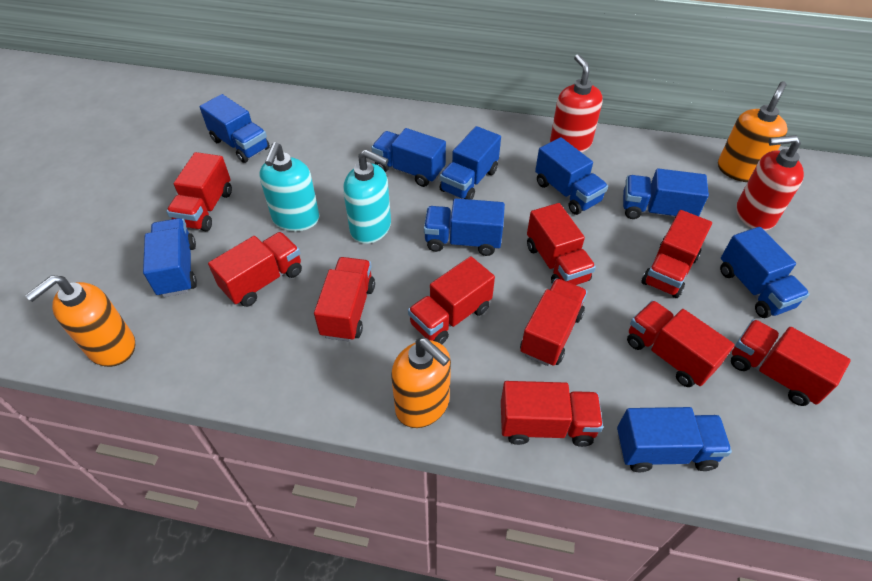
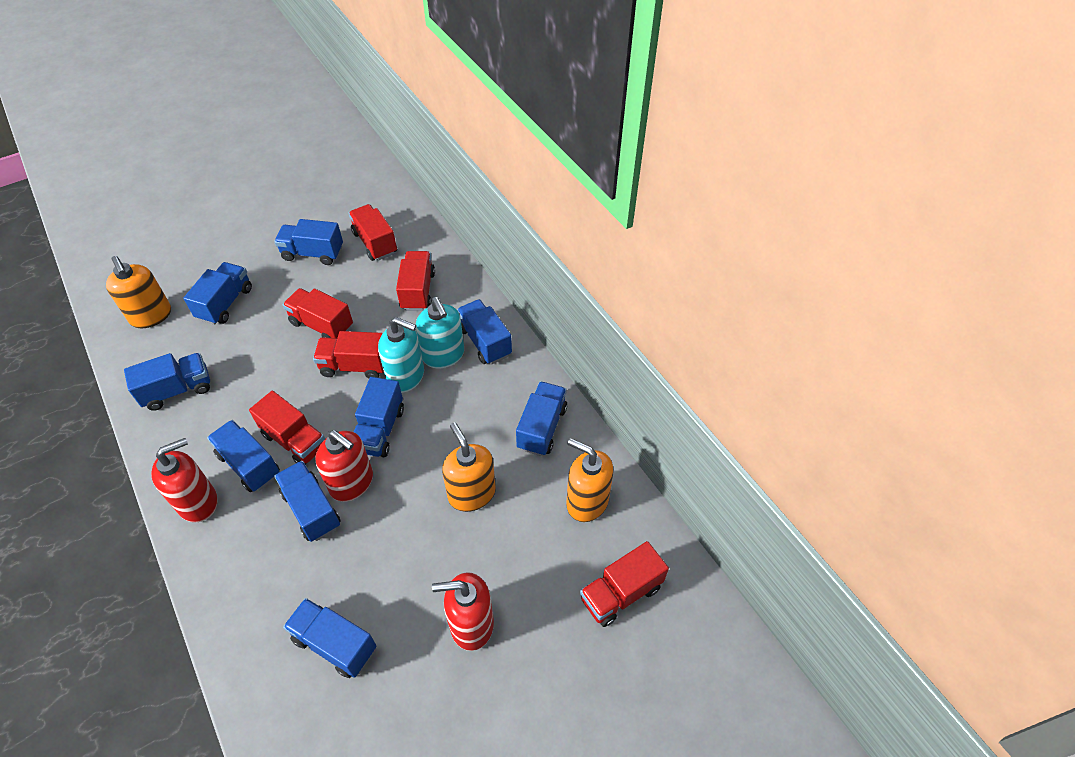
red soap dispenser: [550,54,603,153] [736,135,804,231] = 2 -> [151,438,218,522] [315,430,373,502] [432,572,494,651] = 3
red truck: [166,152,232,231] [208,232,302,307] [314,257,375,342] [408,256,495,344] [501,381,603,447] [520,278,587,366] [527,203,596,285] [627,300,735,387] [642,210,712,298] [731,319,851,406] = 10 -> [249,391,326,465] [283,288,353,338] [313,331,384,378] [349,204,397,261] [396,251,435,311] [580,541,669,627] = 6

